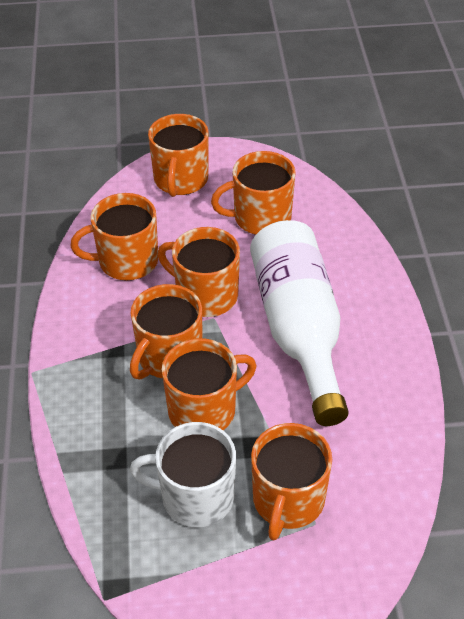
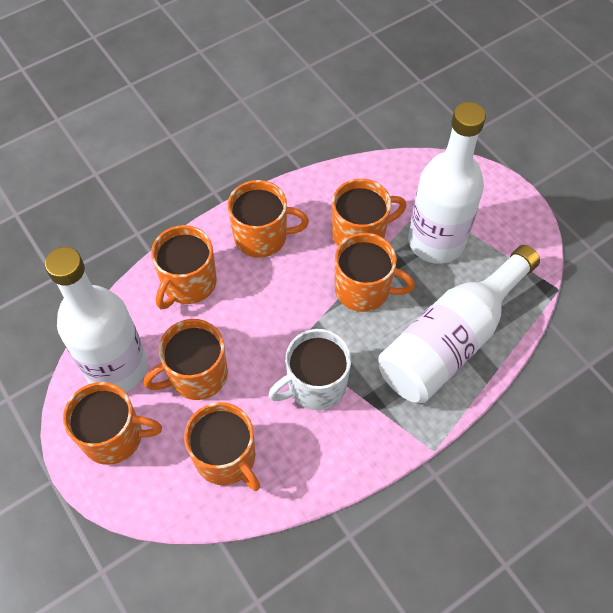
white bottle: [250,220,349,426] = 1 -> [45,247,148,393] [378,245,540,403] [408,102,486,264] = 3

